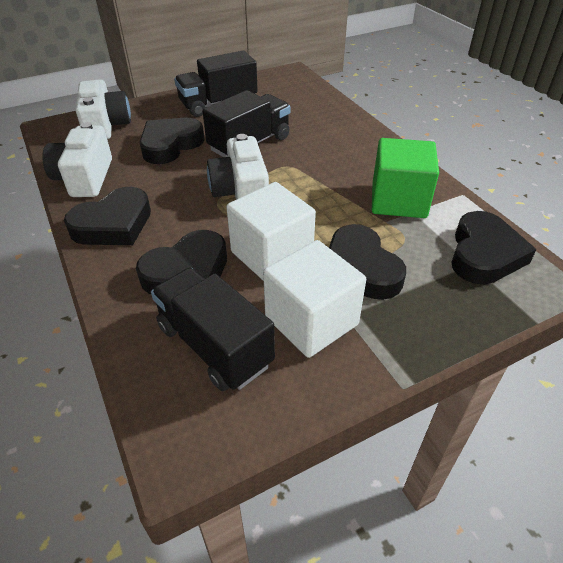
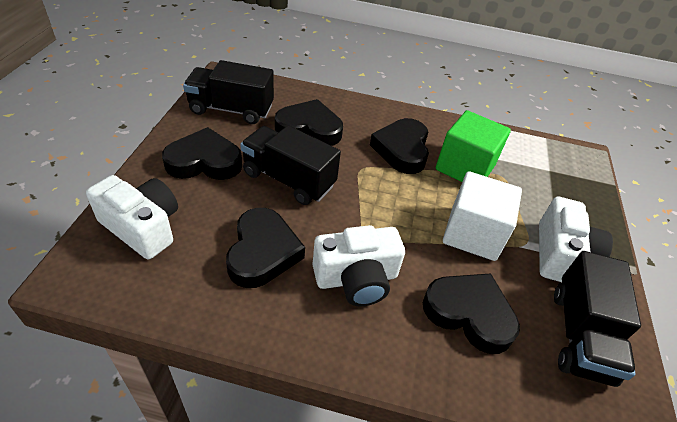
white cube: [226,182,316,281] [263,240,366,358] = 2 -> [443,171,522,261] = 1

